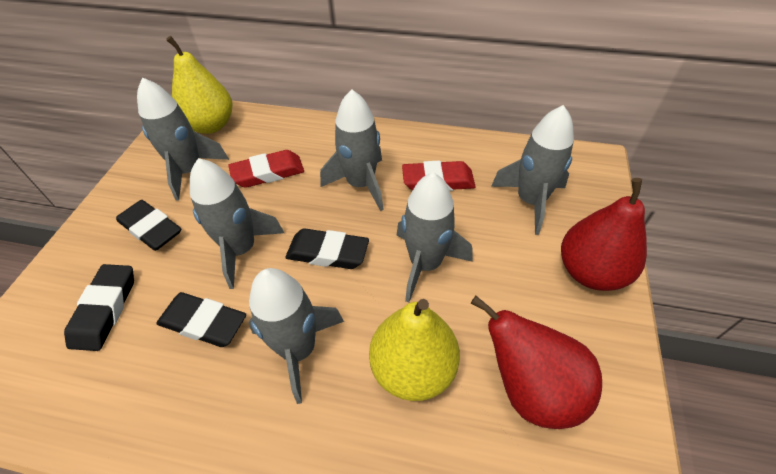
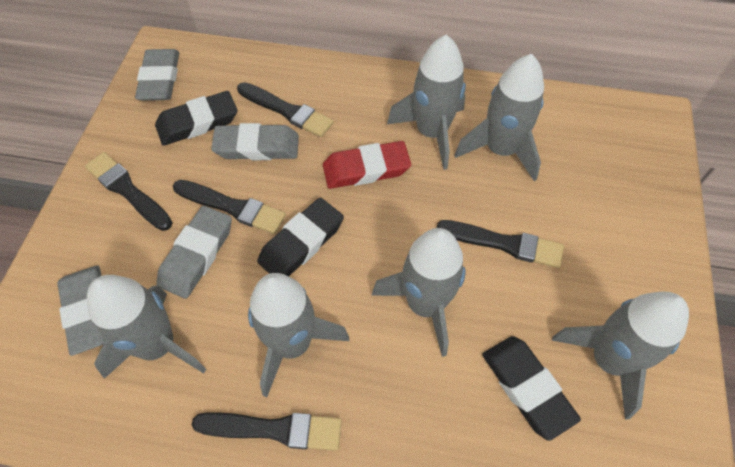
black brush: none = 0 -> [85,152,173,231] [173,180,286,234] [192,412,342,451] [237,82,334,137] [437,220,564,268] = 5
black eraser: [64,264,134,351] [116,200,181,251] [157,292,246,347] [285,228,369,269] = 4 -> [155,91,237,146] [257,198,344,276] [482,336,581,441] = 3
grey eraser: none = 0 -> [57,266,105,356] [135,49,179,101] [156,206,232,299] [211,123,299,160] = 4
red eraser: [228,150,304,188] [402,161,476,191] = 2 -> [323,141,411,189] = 1
red pear: [471,296,602,429] [561,178,647,291] = 2 -> none = 0
yellow pear: [166,36,232,134] [369,299,460,401] = 2 -> none = 0

